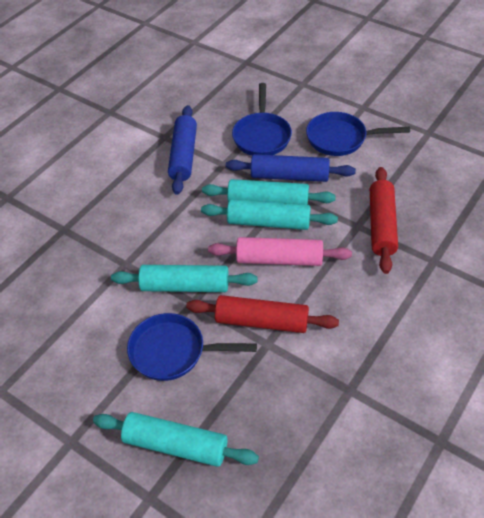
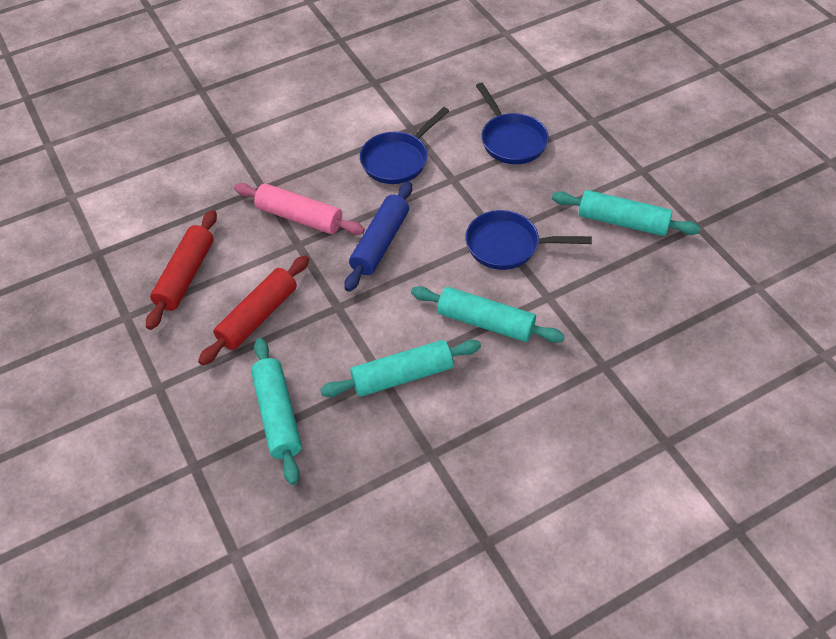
blue rolling pin: [168,105,197,195] [226,154,356,182] = 2 -> [344,182,412,292] = 1

